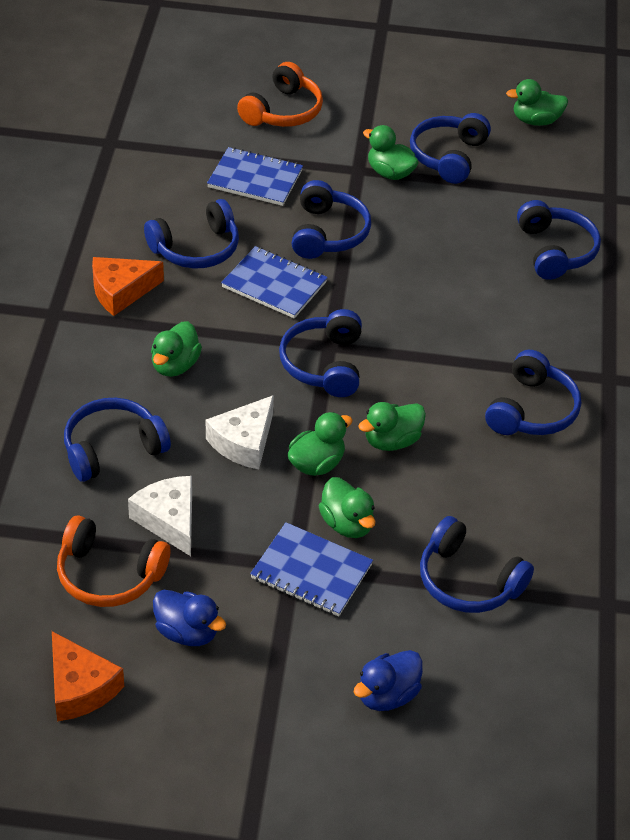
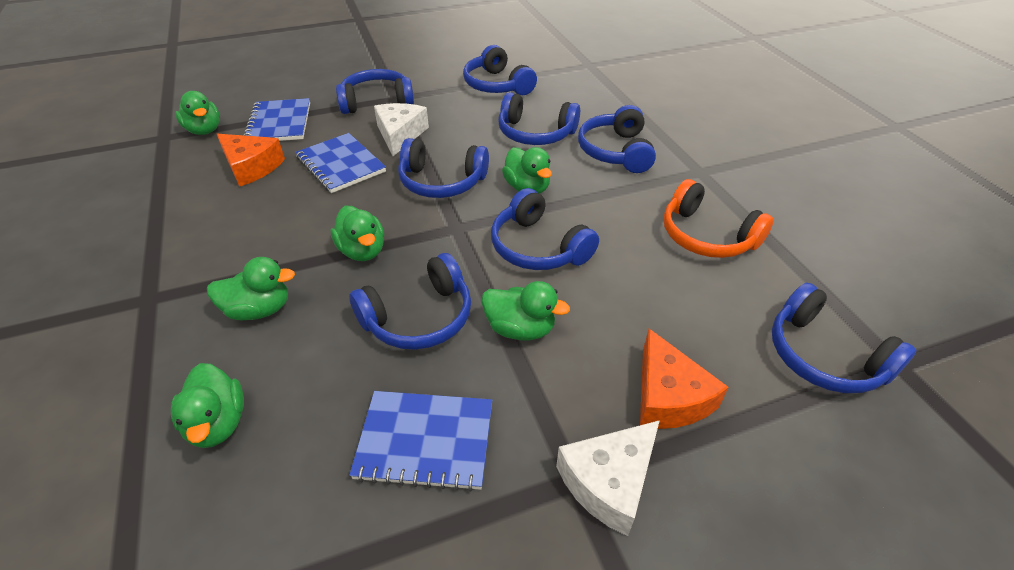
blue duck: [153,590,226,646] [354,650,423,711] = 2 -> none = 0
orange headphones: [57,515,170,607] [237,62,323,127] = 2 -> [663,179,774,258] = 1

